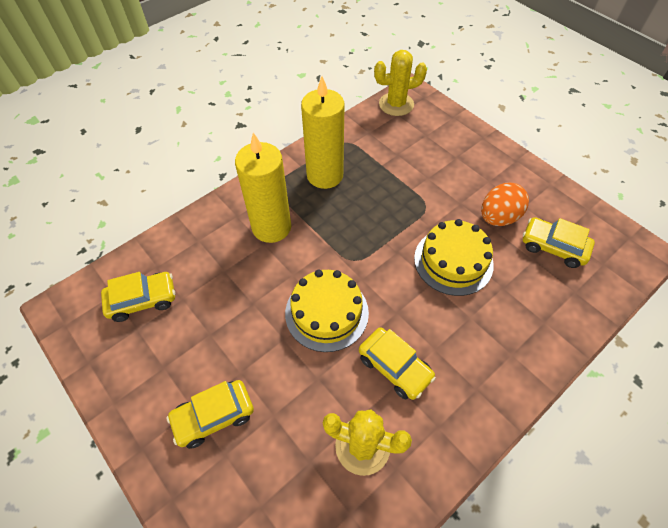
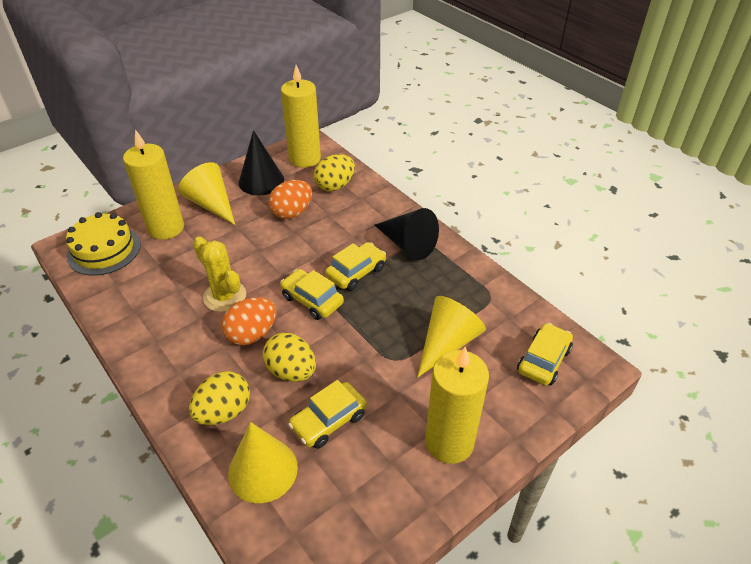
black cone: none = 0 -> [239,130,284,195] [375,208,439,260] = 2
orange egg: [481,183,529,226] = 1 -> [222,297,276,345] [268,180,312,219] = 2
yellow cactus: [323,409,412,476] [374,50,427,116] = 2 -> [193,236,246,312] = 1
yellow cake: [285,270,369,352] [414,219,494,296] = 2 -> [66,212,141,276] = 1
yellow candle: [235,132,291,243] [301,76,345,189] = 2 -> [123,129,184,240] [281,65,321,168] [425,347,489,464] = 3
yellow cone: none = 0 -> [178,162,235,225] [228,422,298,503] [418,296,486,377] = 3
yellow egg: none = 0 -> [189,371,250,425] [263,333,316,382] [314,154,355,191] = 3

